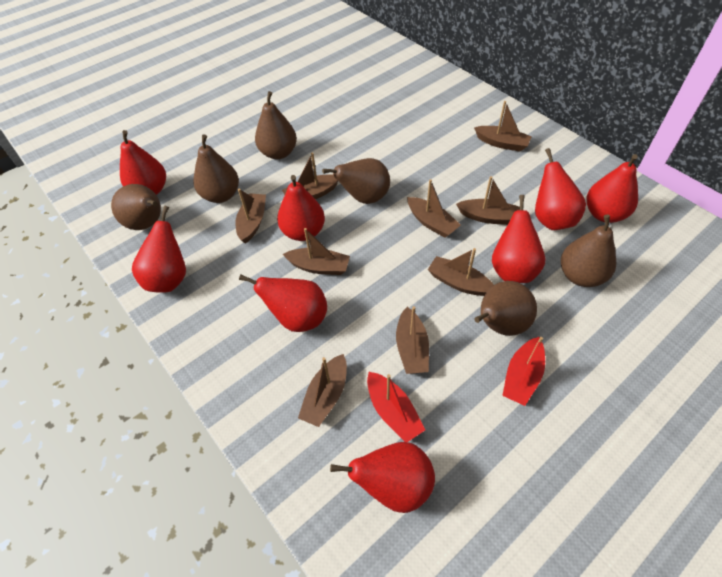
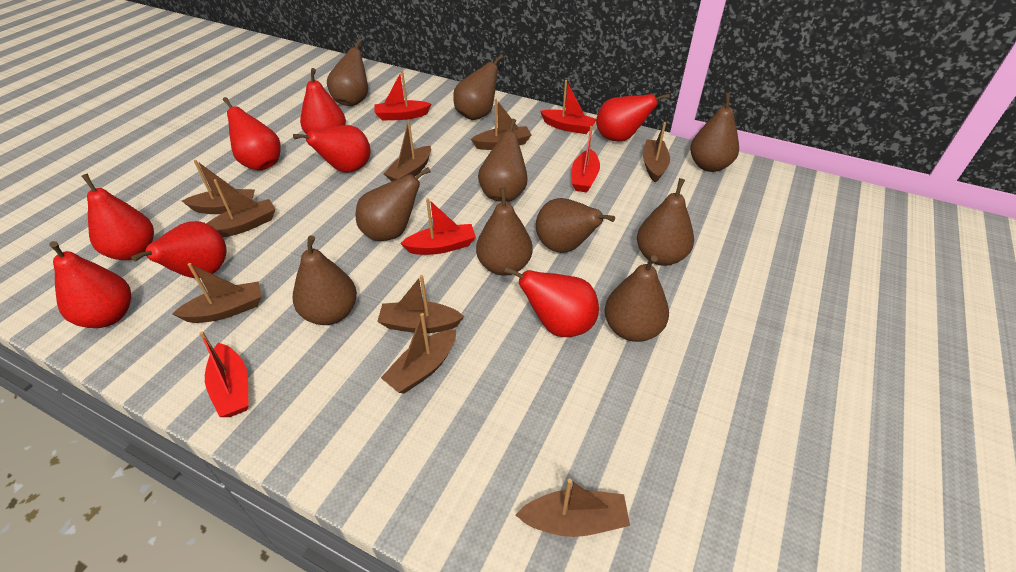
brown pear: [111,184,161,230] [193,135,239,203] [255,91,297,159] [322,158,390,204] [474,281,537,336] [561,215,616,287] = 6 -> [293,235,357,325] [327,39,368,106] [356,167,431,241] [453,54,504,120] [476,187,533,276] [478,119,528,202] [536,198,615,253] [604,255,669,342] [637,178,694,266] [690,92,739,172] = 10
red boat: [367,372,425,442] [502,337,545,406] = 2 -> [199,332,249,417] [374,70,431,120] [400,198,476,255] [540,80,596,134] [572,126,600,193] = 5

